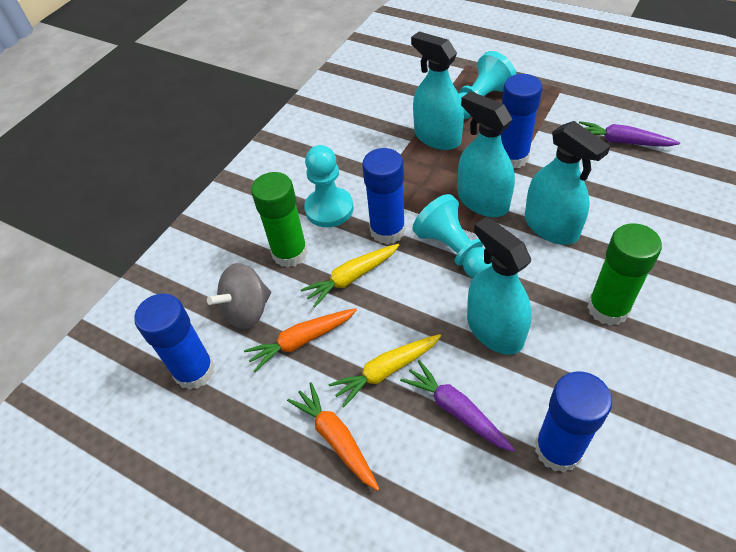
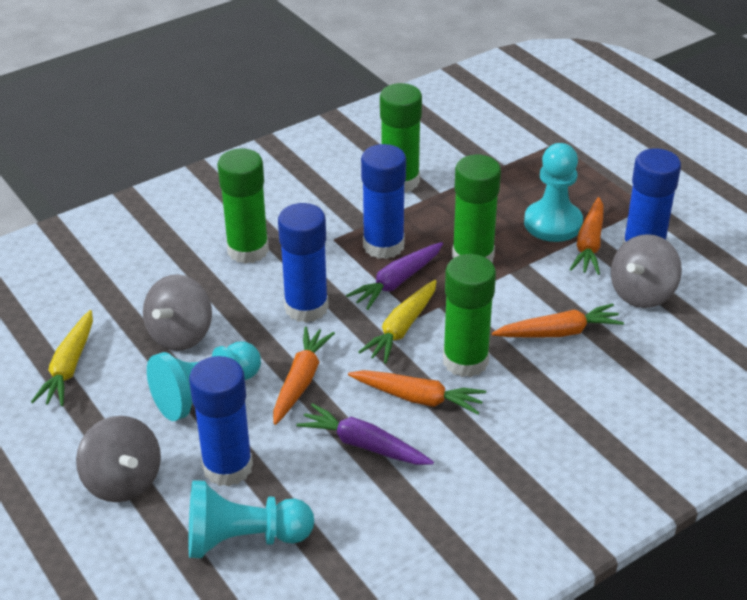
green glue stick: [251,172,308,267] [587,223,662,326] = 2 -> [217,148,269,264] [380,83,422,193] [443,254,496,377] [452,155,501,263] = 4
grey spinning top: [207,263,271,329] = 1 -> [76,416,161,502] [143,274,212,351] [611,234,682,308] = 3
orange carrot: [244,308,357,372] [287,382,379,491] = 2 -> [273,327,335,425] [348,370,486,414] [492,304,624,338] [570,197,604,275] = 4
turquoise spray bottle: [411,32,464,150] [458,91,515,217] [467,217,532,355] [525,121,610,244] = 4 -> none = 0

